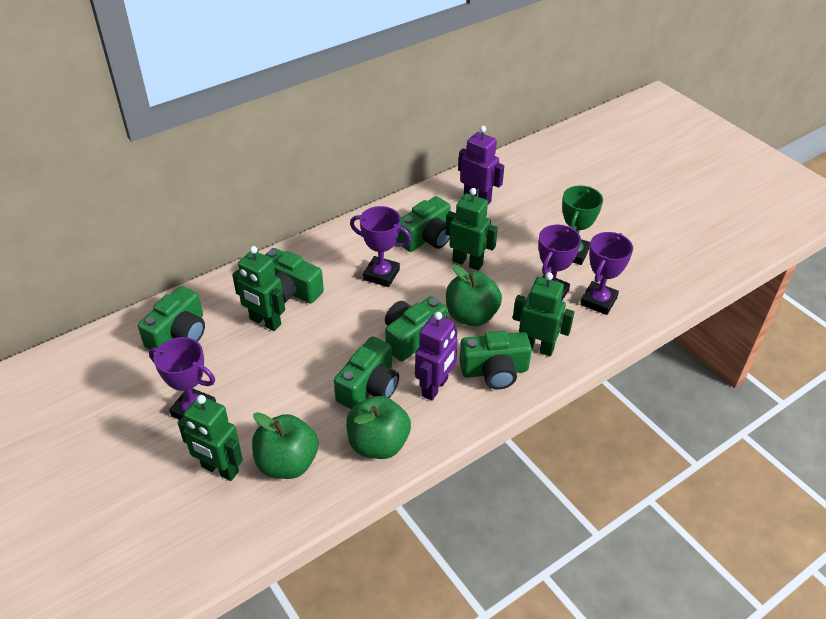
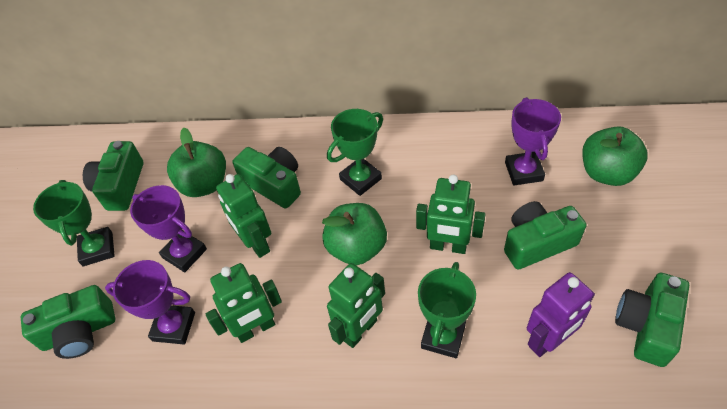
green camera: [138,286,205,350] [265,248,324,304] [334,336,399,409] [385,296,447,361] [397,196,451,252] [459,331,532,389] = 6 -> [21,285,115,359] [83,141,144,211] [233,147,301,209] [504,201,586,269] [615,273,689,367] = 5
green trophy: [562,186,603,265] = 1 -> [33,180,115,266] [327,109,383,196] [418,262,476,358] = 3
purple robot: [415,312,458,401] [458,126,504,204] = 2 -> [527,272,595,357] = 1
purple trophy: [149,337,216,420] [350,206,412,287] [538,225,581,301] [580,232,633,315] = 4 -> [105,260,195,344] [130,185,207,272] [505,97,561,185] = 3

